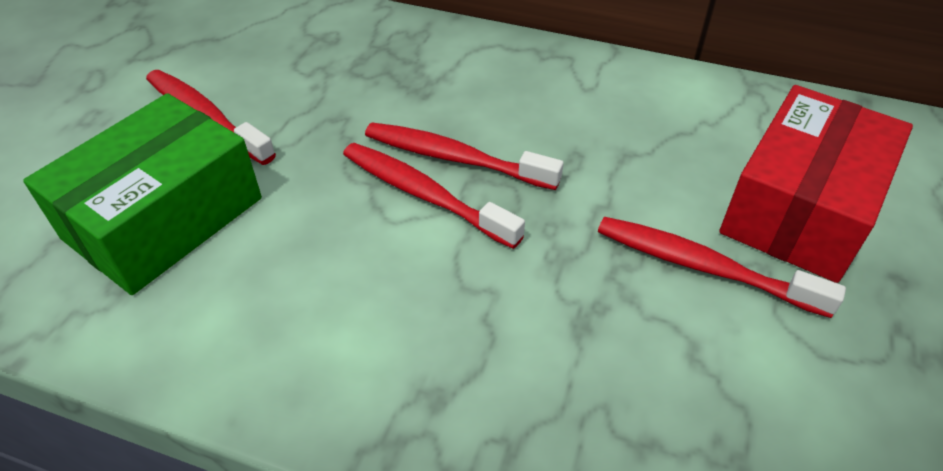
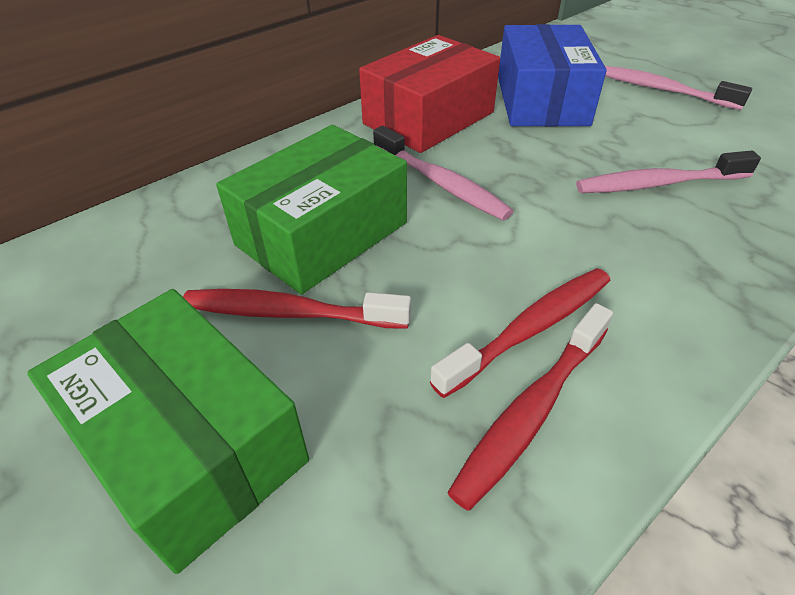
blue box: none = 0 -> [498,24,607,127] = 1
green box: [23,93,262,295] = 1 -> [27,289,309,574] [216,125,407,294] = 2
pink toothbrush: none = 0 -> [373,126,513,220] [576,151,761,193] [605,66,752,110] = 3
red toothbrush: [146,70,276,165] [343,143,525,249] [365,122,564,190] [598,217,846,318] = 4 -> [183,289,411,329] [430,268,610,398] [447,303,613,511] = 3

